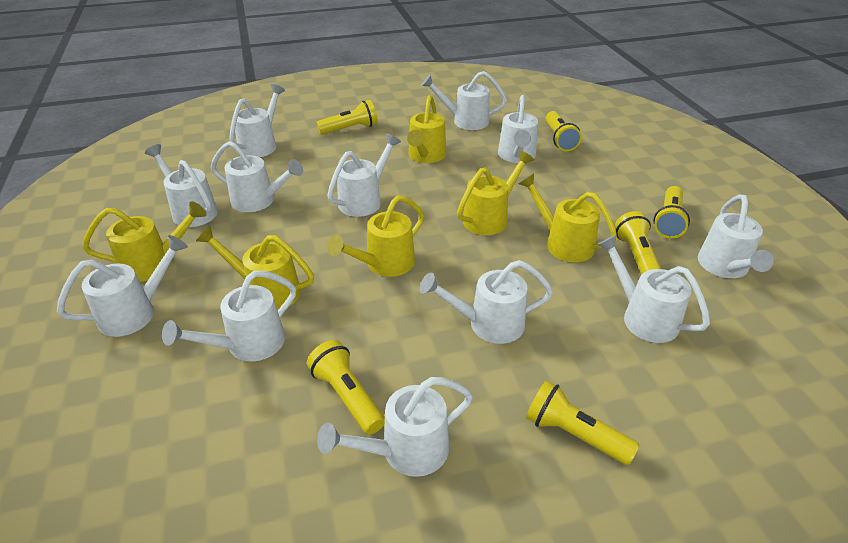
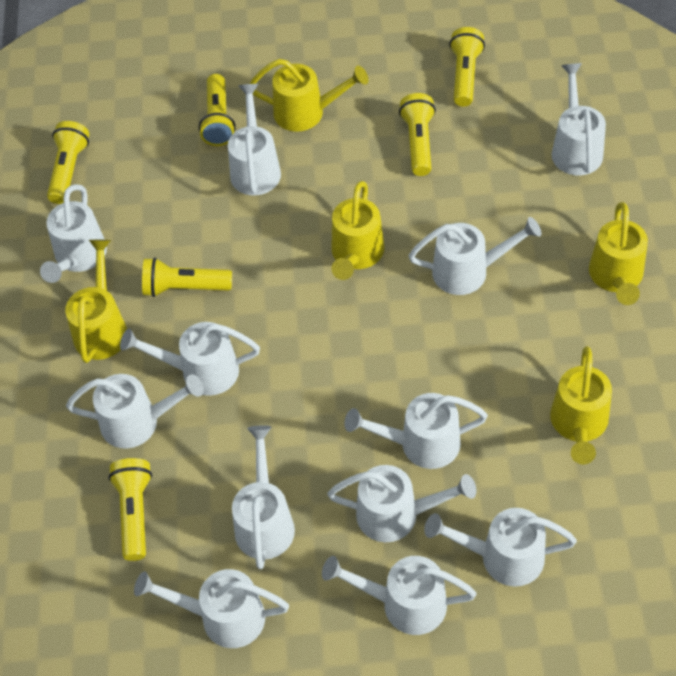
yellow watering can: [82,201,207,282] [196,226,314,311] [327,195,424,277] [407,95,446,163] [457,151,534,235] [519,173,618,262] = 6 -> [65,240,127,363] [250,59,368,132] [331,181,385,280] [550,346,612,464] [589,202,648,305] = 5

